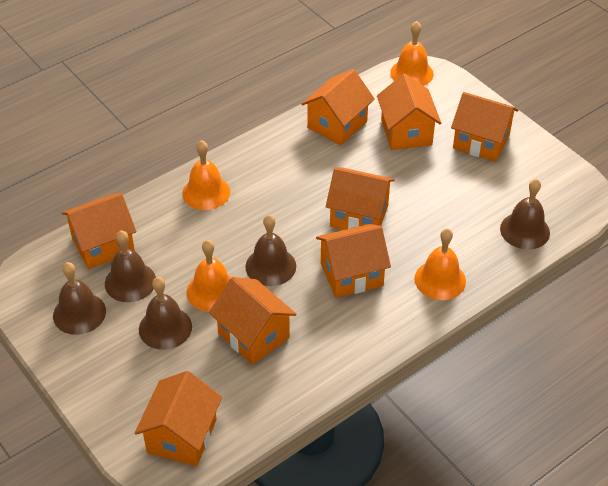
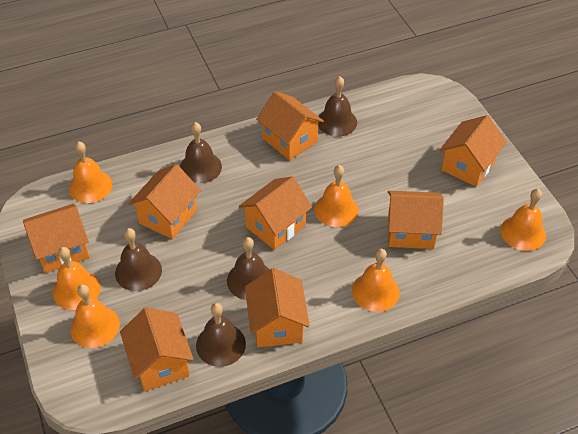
orange bell: [182,140,230,210] [187,240,232,312] [390,21,434,86] [414,228,466,300] = 4 -> [53,247,101,310] [69,141,113,203] [70,284,120,348] [314,165,359,227] [352,249,400,312] [500,189,546,251] = 6

